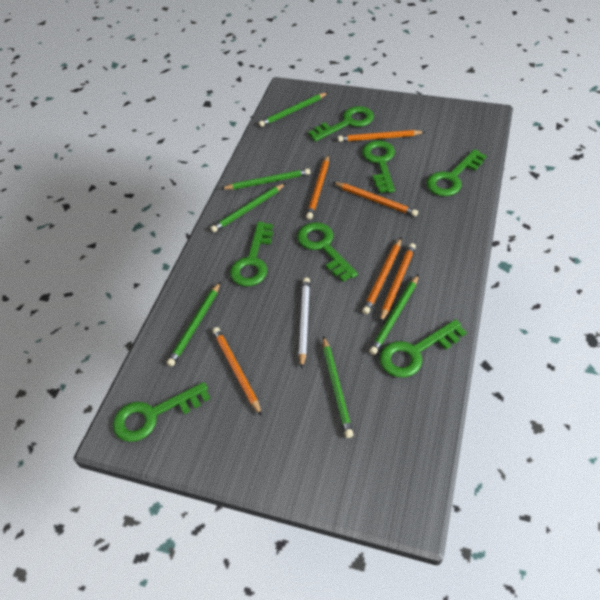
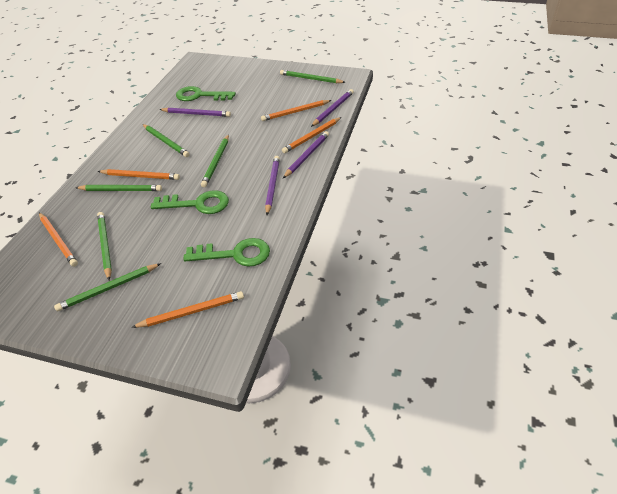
green key: [113,382,210,442] [230,222,273,286] [297,222,358,282] [308,106,374,141] [362,140,395,193] [380,319,467,378] [427,149,486,196] = 7 -> [151,190,229,214] [176,86,236,101] [183,238,270,267] = 3
orange pencil: [212,327,262,416] [306,155,329,220] [333,182,418,216] [338,130,425,142] [362,238,401,314] [380,243,416,323] = 6 -> [39,212,78,267] [98,169,180,180] [131,291,244,328] [261,100,332,121] [282,117,341,154] = 5
purple pencil: none = 0 -> [159,107,231,117] [265,156,280,215] [283,131,329,178] [311,89,354,127] = 4
white pencil: [299,277,310,369] = 1 -> none = 0

